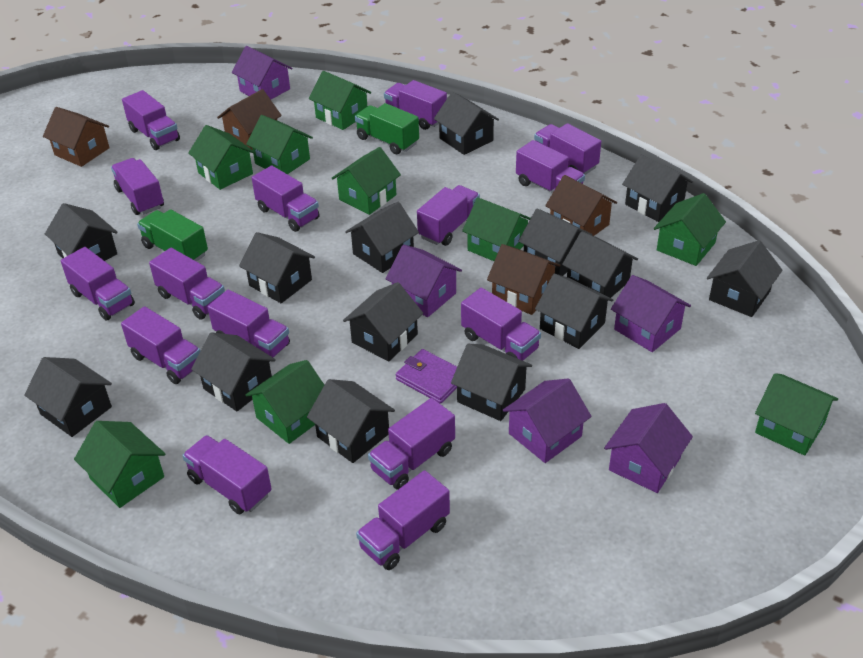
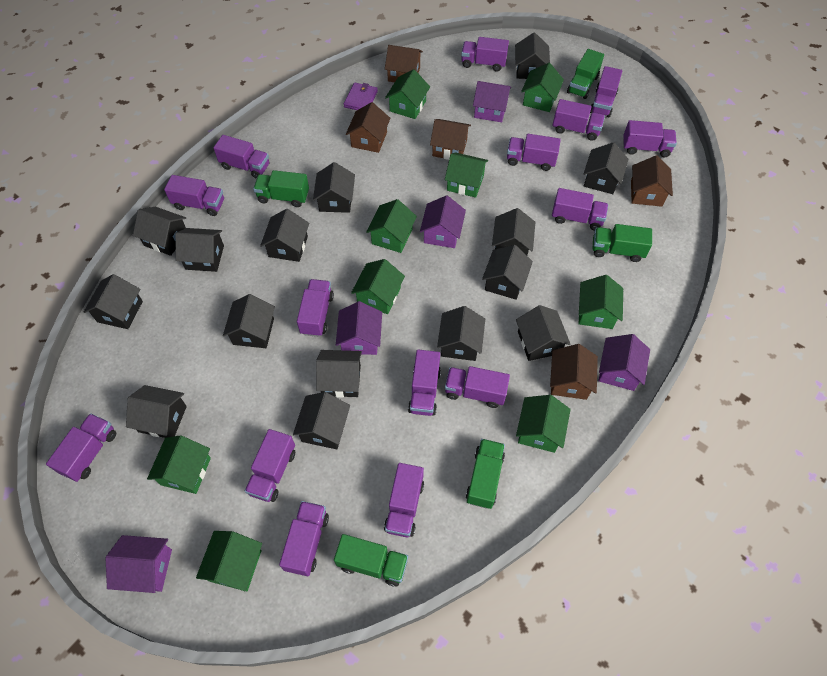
black house: [24,357,112,437] [45,203,118,261] [191,332,276,411] [239,232,315,303] [307,379,395,463] [343,282,423,362] [345,202,419,273] [434,92,499,155] [451,344,532,421] [519,208,592,276] [535,274,613,349] [562,231,638,298] [622,154,693,222] [707,240,783,317] = 14 -> [84,274,143,329] [126,385,187,438] [133,207,186,256] [175,228,224,272] [223,294,275,348] [260,209,309,262] [293,392,350,449] [313,162,355,213] [316,350,362,397] [437,306,485,361] [482,245,533,300] [492,208,535,255] [515,33,550,79] [516,305,571,361] [584,142,629,194] = 15
brown house: [43,107,110,167] [217,89,282,150] [487,244,560,315] [545,175,617,236] = 4 -> [346,102,390,153] [385,45,423,82] [430,119,471,160] [550,344,598,400] [631,155,673,207] = 5
green truck: [137,209,208,262] [355,103,419,154] = 2 -> [253,170,309,207] [334,534,408,586] [466,439,505,509] [567,49,604,99] [593,224,652,262] = 5

